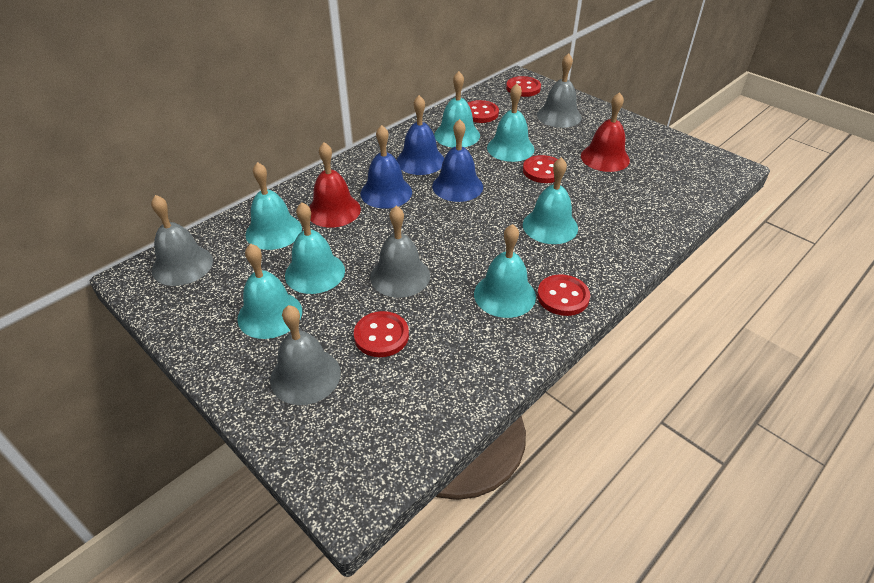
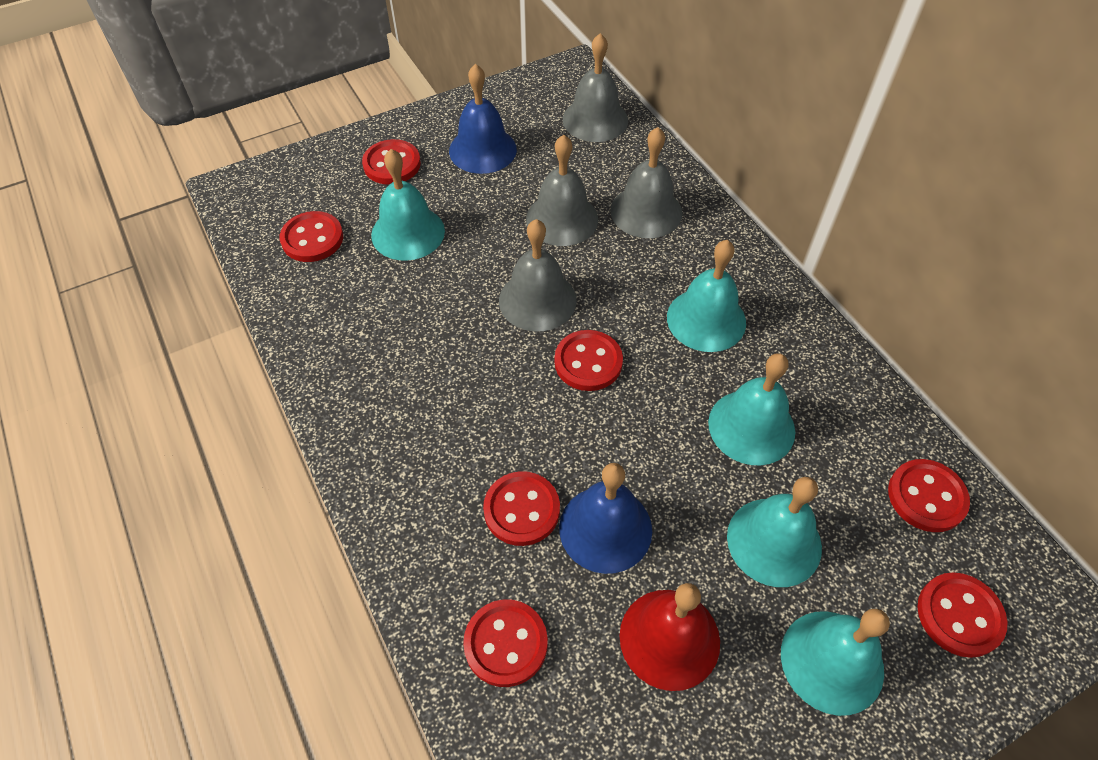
blue bell: [361,125,412,209] [397,95,444,175] [432,119,483,202] = 3 -> [449,64,517,174] [559,463,652,574] = 2
red bell: [309,142,361,228] [581,92,630,172] = 2 -> [620,583,720,691] = 1
red button: [354,311,409,357] [468,100,499,123] [506,76,541,97] [523,155,558,183] [537,274,590,316] = 5 -> [280,211,343,262] [362,139,421,185] [463,599,548,687] [483,471,560,546] [554,330,623,391] [888,459,970,532] [917,572,1007,658] = 7
turquoise bell: [237,244,302,339] [245,162,302,250] [285,202,345,294] [434,71,480,148] [474,224,536,318] [487,83,534,162] [523,157,578,244] = 7 -> [371,149,445,261] [667,240,746,352] [708,353,795,465] [727,477,822,587] [781,609,890,716] = 5

